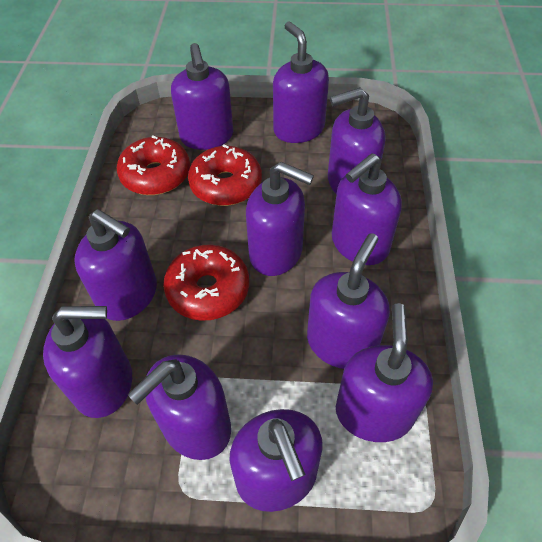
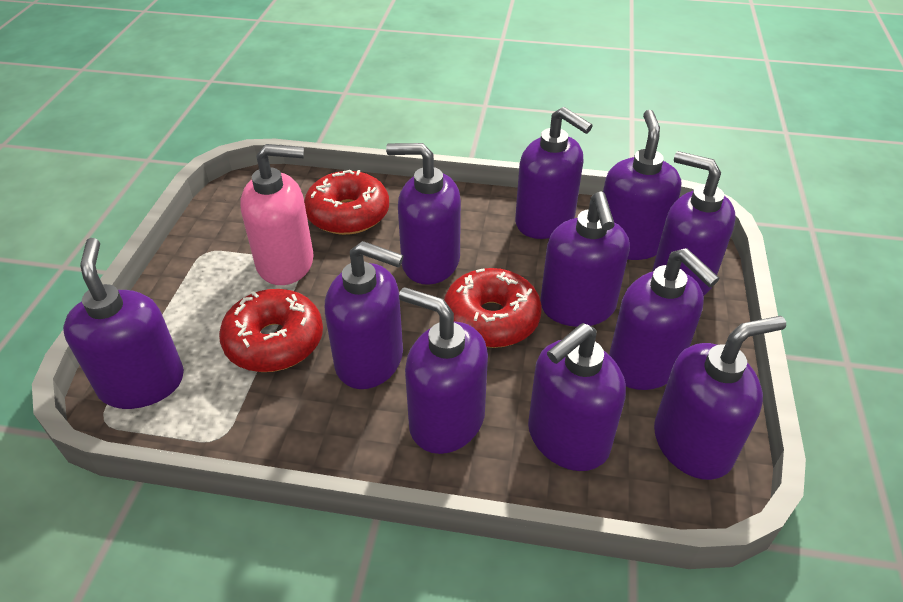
pink soap dispenser: none = 0 -> [240,144,314,285] = 1

